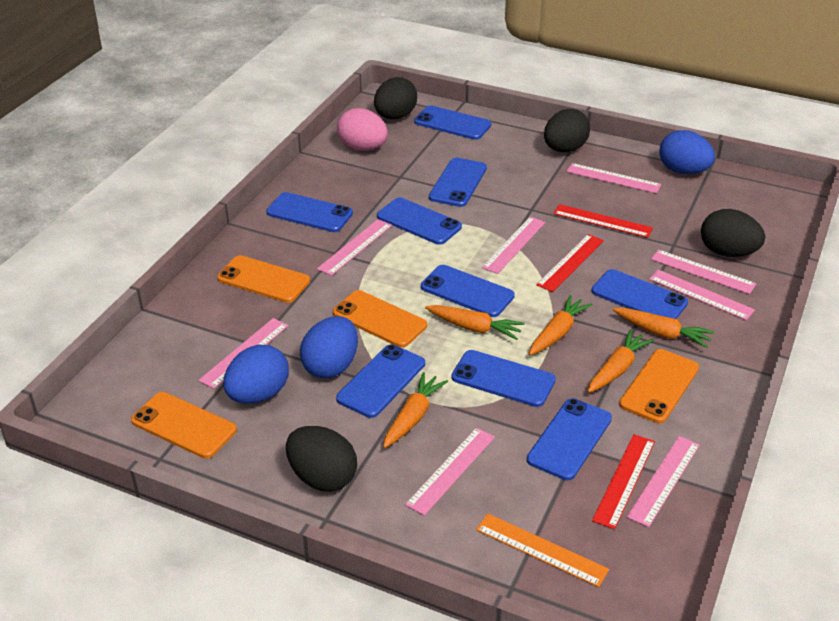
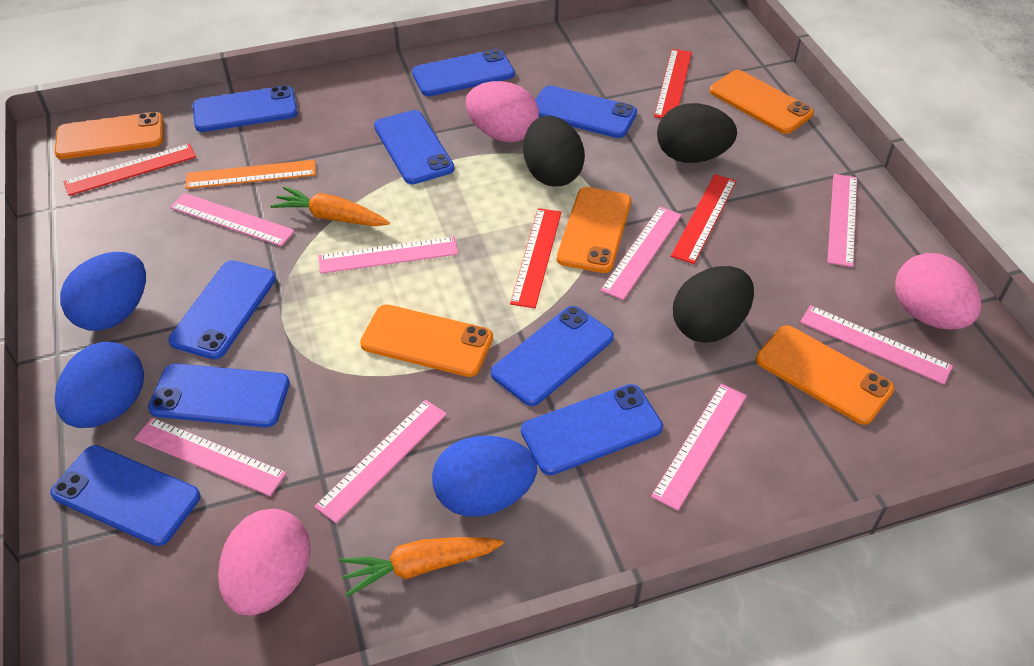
black egg: [286,426,357,492] [374,77,417,119] [544,109,590,152] [701,209,765,257] = 4 -> [523,116,585,186] [657,103,737,163] [673,266,754,343] = 3
orange carrot: [383,372,448,448] [425,305,525,340] [529,295,593,355] [587,329,654,393] [613,308,715,348] = 5 -> [270,186,390,226] [339,537,504,597] = 2
orange phone: [131,392,237,459] [217,255,310,303] [333,290,427,348] [619,349,699,423] = 4 -> [54,112,163,159] [360,304,493,377] [557,187,631,273] [709,70,814,134] [756,325,895,425] = 5
pink egg: [337,108,388,151] = 1 -> [218,509,311,615] [466,81,539,142] [895,253,981,330] = 3
red ruler: [536,234,604,292] [553,204,653,238] [592,434,655,529] = 3 -> [64,144,196,196] [510,208,561,308] [654,49,692,118] [671,174,737,264] = 4

